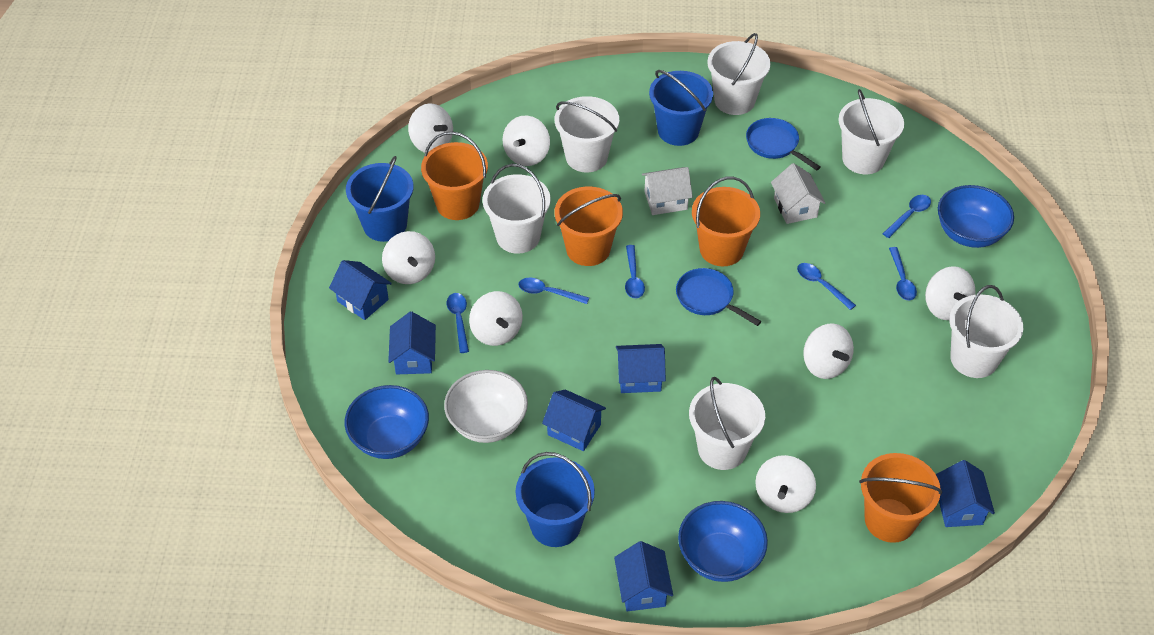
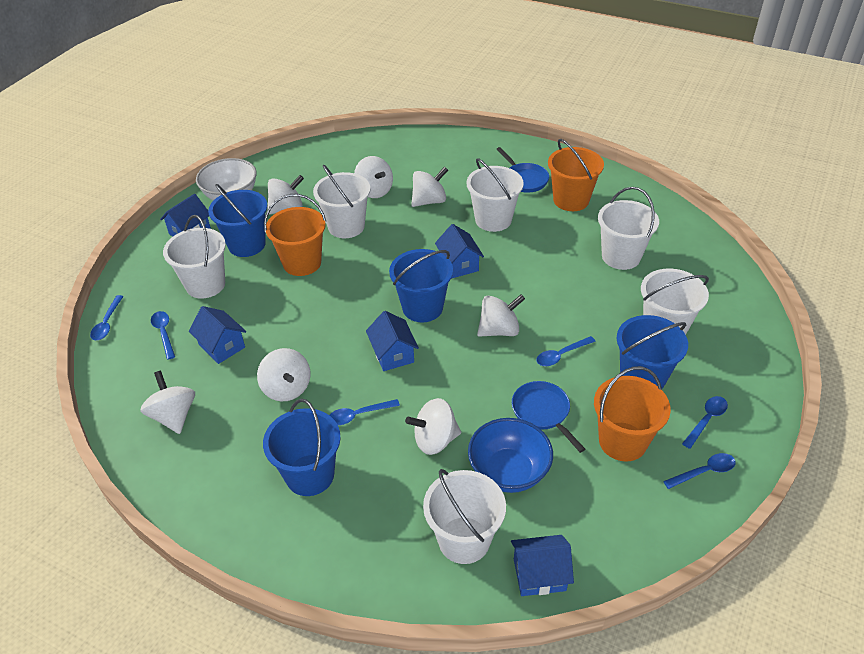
blue bowl: [345,385,429,459] [678,501,768,582] [938,185,1014,248] = 3 -> [468,418,553,493] = 1
blue bucket: [346,156,414,242] [516,452,595,547] [649,70,713,146] = 3 -> [208,184,267,257] [263,399,341,496] [389,249,453,322] [617,315,688,389] = 4
blue house: [329,260,392,320] [388,312,436,374] [542,390,606,451] [614,541,673,611] [616,344,666,393] [936,460,995,527] = 6 -> [160,194,211,236] [189,306,246,364] [366,311,419,371] [435,224,484,278] [511,535,574,596] = 5
orange bucket: [421,131,488,220] [555,187,623,266] [692,177,760,266] [859,453,942,543] = 4 -> [264,194,326,276] [548,139,604,211] [594,366,671,461] = 3
white house: [642,167,693,215] [771,163,825,224] = 2 -> none = 0

